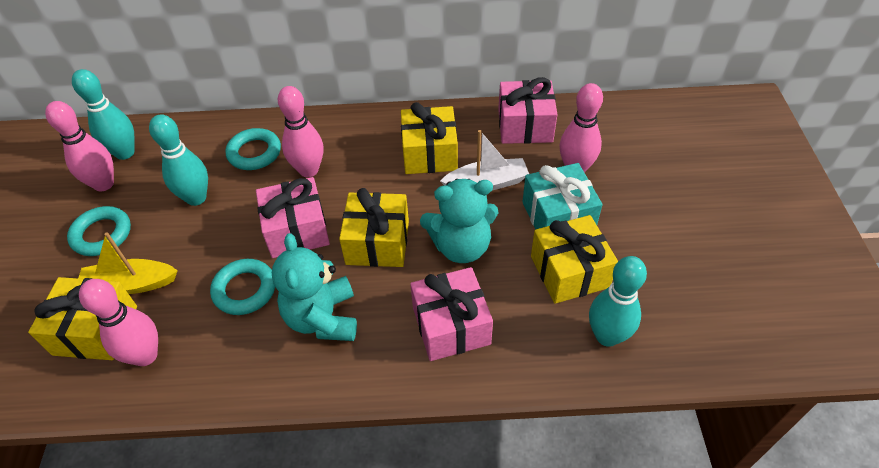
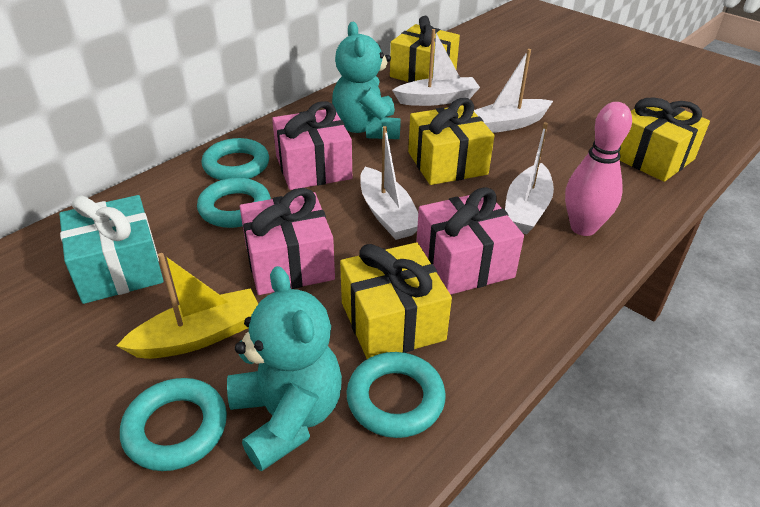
pink bowling pin: [45,101,114,191] [79,279,158,366] [278,86,324,177] [559,83,603,173] = 4 -> [565,102,632,236] = 1
turquoise bowling pin: [72,69,135,160] [149,114,208,206] [589,256,647,347] = 3 -> none = 0
turquoise ring: [67,206,131,256] [210,259,275,315] [226,128,281,170] = 3 -> [120,378,227,471] [197,178,271,228] [201,138,269,180] [346,352,446,438] = 4
white boat: [440,130,529,190] = 1 -> [360,126,418,240] [392,29,480,106] [474,49,553,133] [505,122,554,234] = 4

